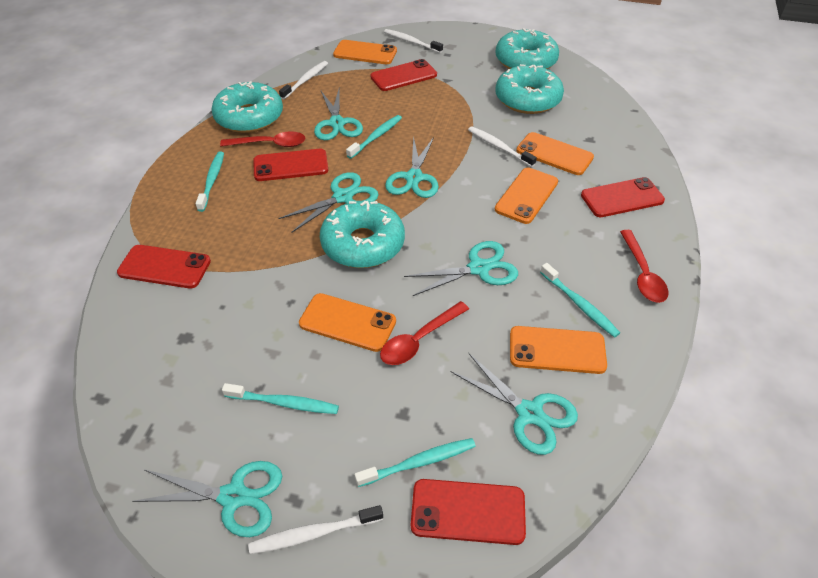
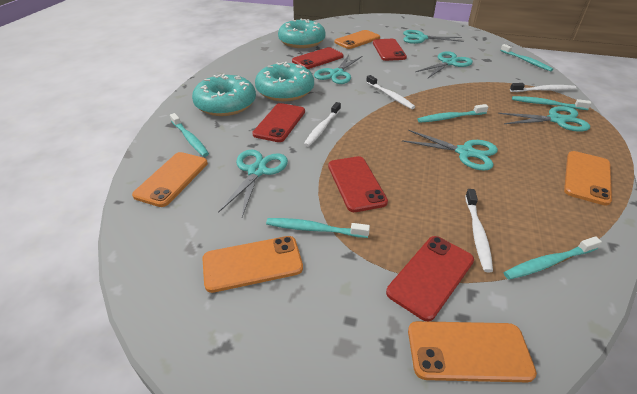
red spoon: [220,131,306,147] [380,301,469,365] [620,230,668,303] = 3 -> none = 0
turquoise donut: [212,81,283,133] [320,201,405,268] [495,28,559,69] [495,64,564,114] = 4 -> [192,74,256,116] [255,62,314,102] [278,18,325,48] = 3
turquoise toothbrush: [195,152,224,212] [222,383,339,414] [346,115,402,159] [354,438,476,487] [540,263,620,338] = 5 -> [170,113,209,157] [266,218,370,238] [417,104,488,123] [500,44,553,71] [504,236,602,280] [512,96,591,110] = 6

